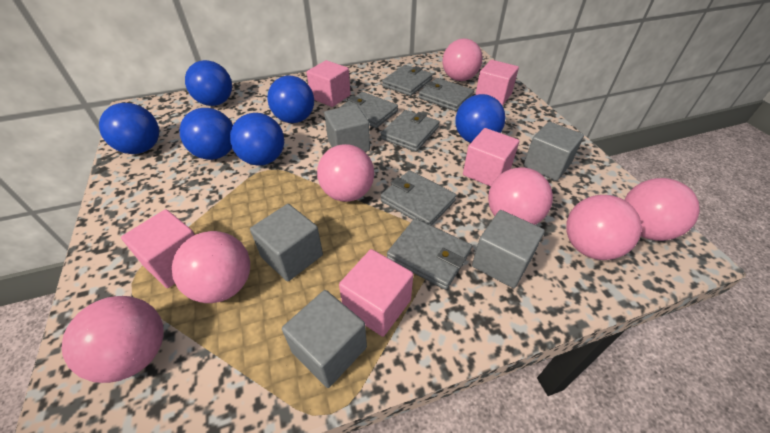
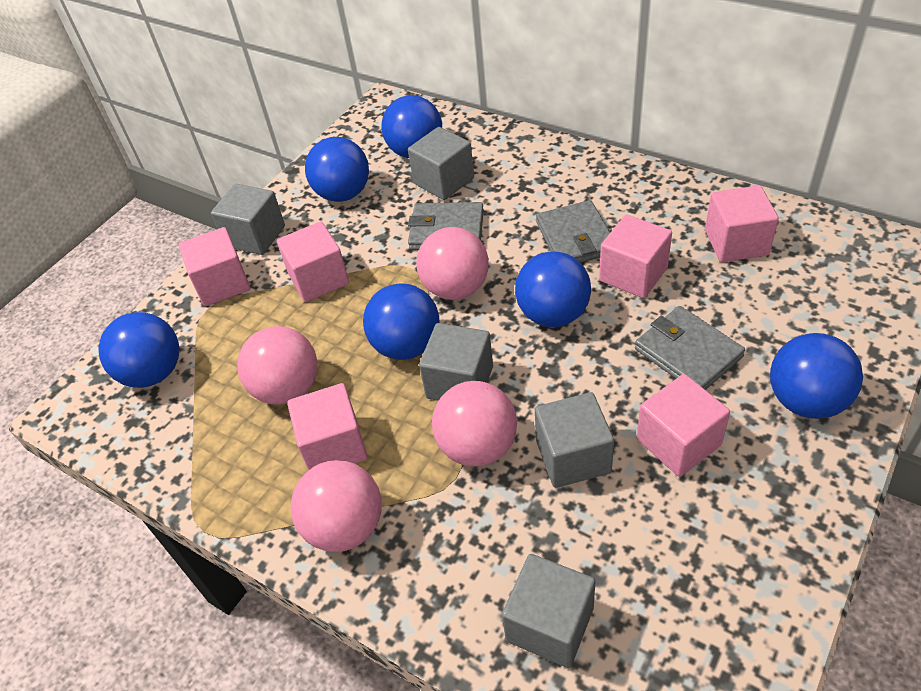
grey wallet: [340,92,398,128] [381,110,439,152] [381,170,457,226] [382,65,433,96] [387,218,472,290] [419,78,474,111] = 6 -> [408,202,484,250] [536,200,610,263] [635,306,745,390] = 3
pink ball: [62,296,164,383] [172,231,250,303] [317,144,374,202] [442,39,483,81] [488,167,553,225] [566,195,642,260] [624,178,700,241] = 7 -> [237,326,318,405] [290,460,382,552] [416,227,489,300] [432,381,517,466] = 4
pink cube: [121,209,195,288] [307,60,351,107] [339,249,413,337] [463,128,519,187] [475,60,519,106] = 5 -> [179,227,250,306] [277,222,349,302] [287,383,368,471] [599,215,672,298] [637,374,730,477] [705,185,779,262] = 6

